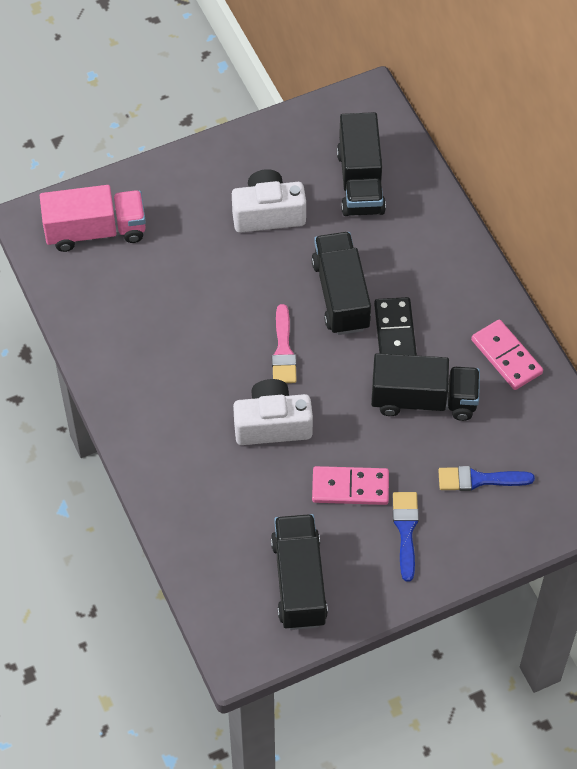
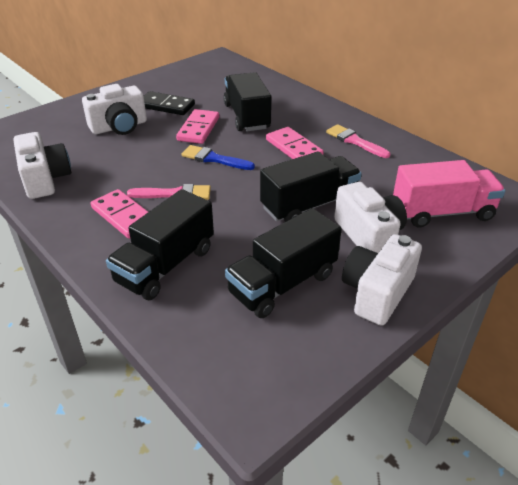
blue brush: [393,492,419,582] [438,466,535,491] = 2 -> [181,145,255,170] = 1
pink brush: [272,304,297,383] = 1 -> [127,184,211,200] [326,124,390,158] = 2
pink domino: [312,466,389,505] [471,319,543,390] = 2 -> [90,189,148,239] [176,109,219,144] [266,127,324,159] = 3
white camera: [232,169,306,233] [233,379,313,445] = 2 -> [14,132,71,199] [82,84,147,135] [334,182,407,253] [342,234,422,326] = 4

